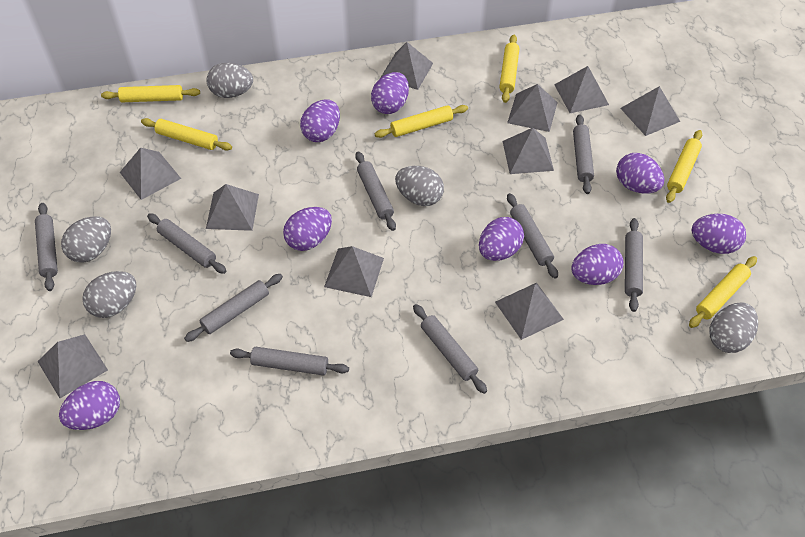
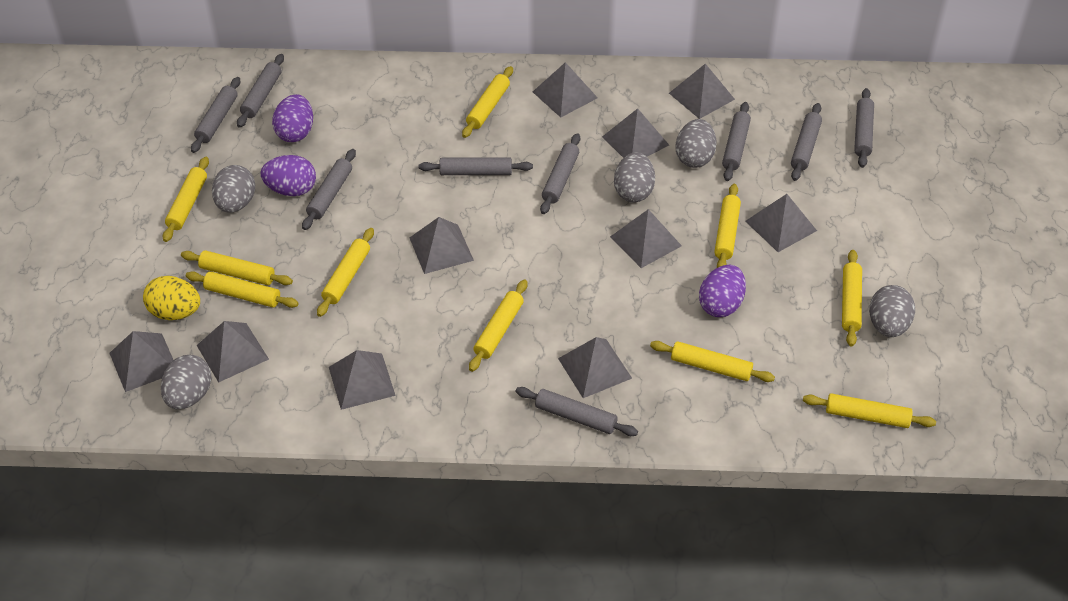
purple egg: [59,381,120,430] [283,207,332,251] [300,100,340,142] [371,72,409,114] [479,217,524,261] [572,244,624,285] [616,153,664,194] [692,214,746,254] = 8 -> [261,155,316,196] [272,94,313,142] [699,265,746,317] = 3
yellow egg: none = 0 -> [143,276,200,320] = 1
yellow rolling pin: [101,85,200,102] [141,118,232,151] [375,105,468,138] [500,35,519,103] [666,130,702,203] [689,256,757,328] = 6 -> [163,157,209,242] [181,250,293,285] [186,271,299,308] [317,228,374,317] [462,66,513,138] [469,279,527,372] [650,341,775,382] [714,184,741,268] [803,393,936,428] [842,250,862,346] = 10

